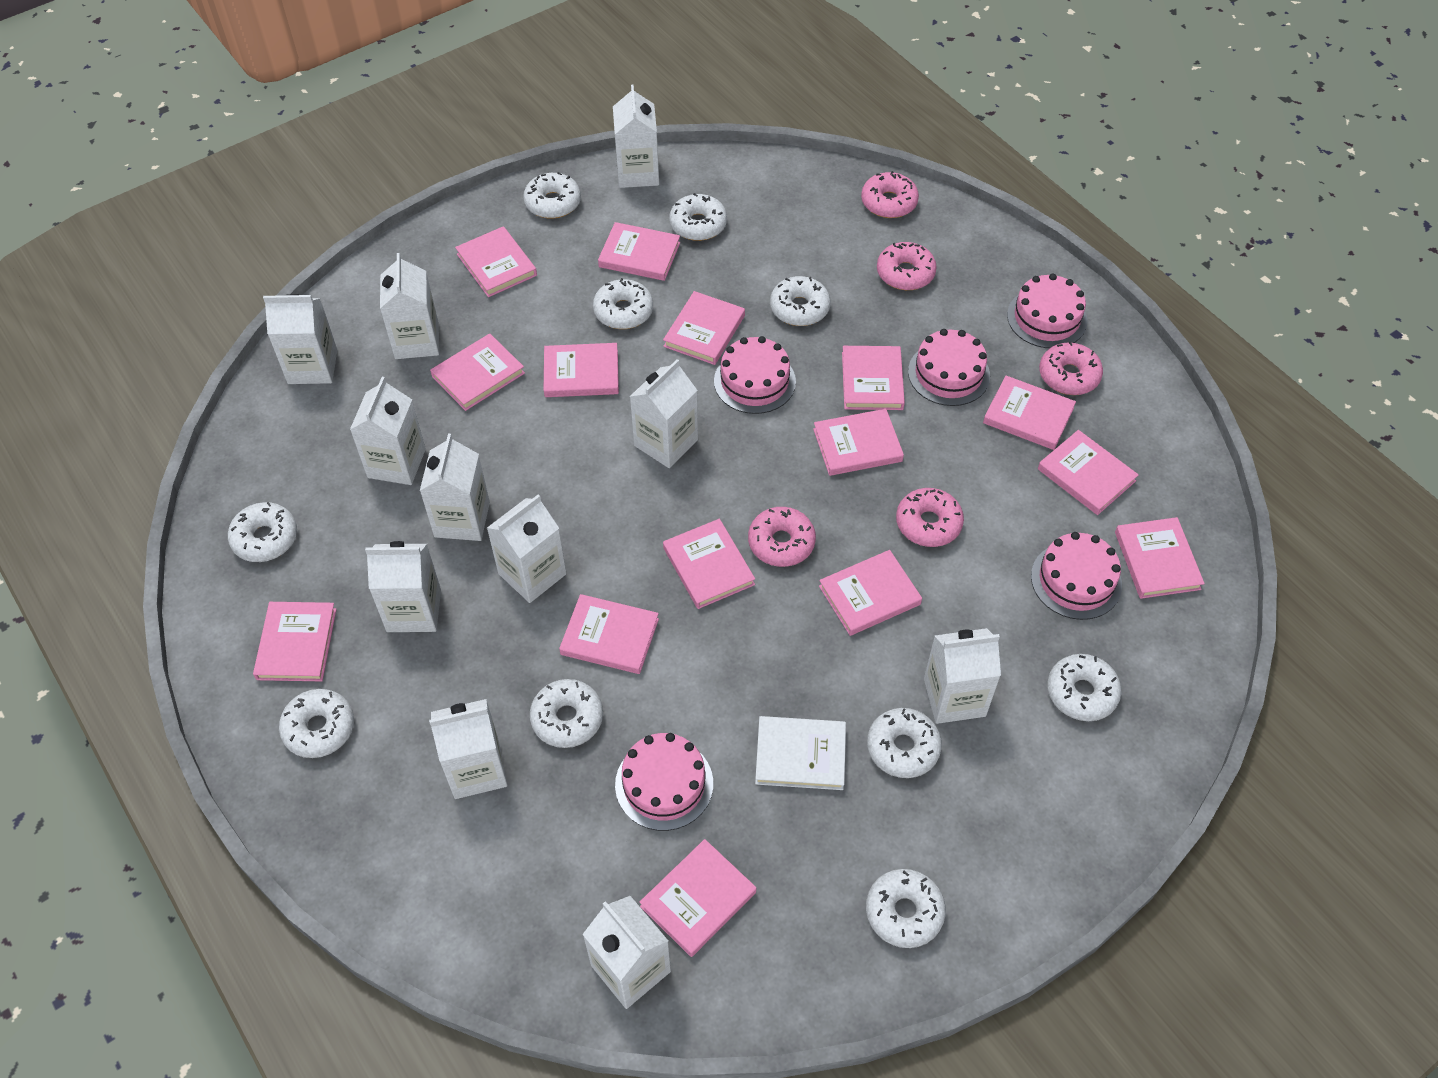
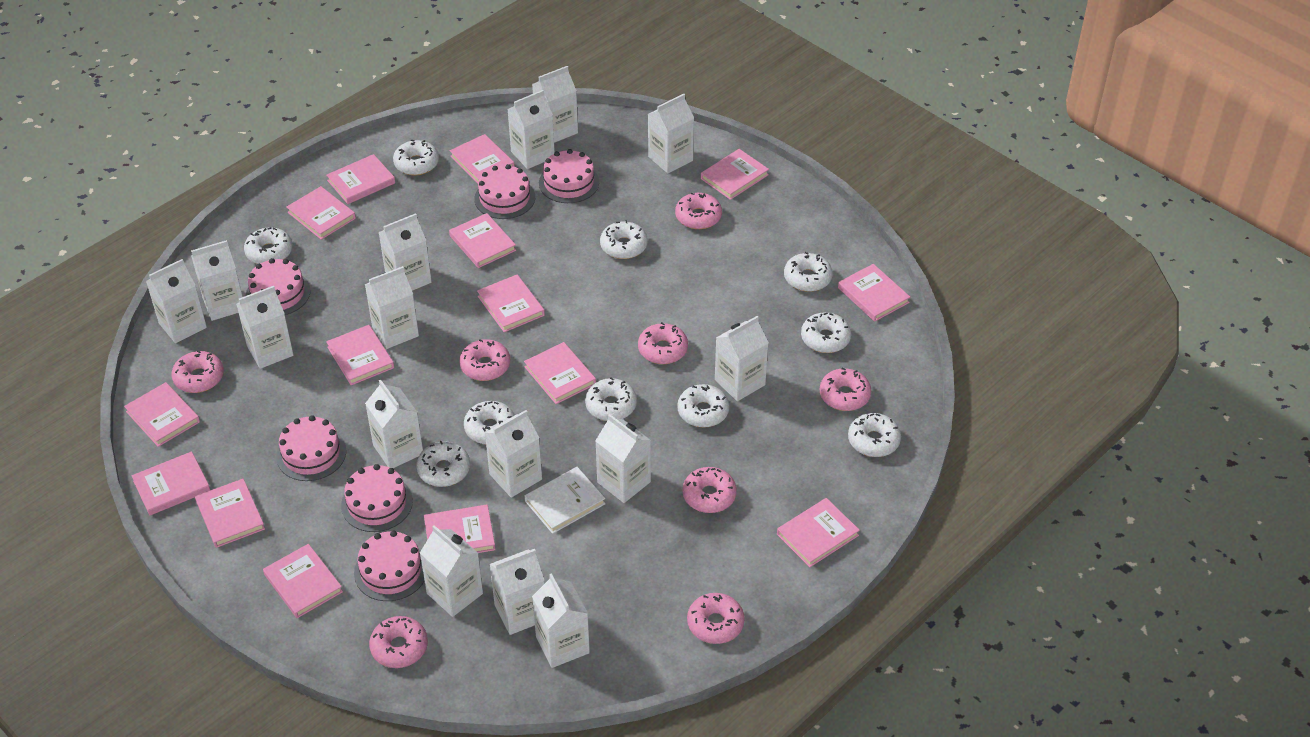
pink cake: [615,733,713,831] [714,336,796,414] [908,329,990,406] [1007,274,1087,348] [1031,532,1122,620] = 5 -> [246,258,311,315] [276,415,346,481] [341,464,413,532] [354,530,425,601] [474,164,535,219] [539,149,599,203] = 6
pink donut: [748,507,816,567] [861,171,919,218] [877,242,937,290] [896,488,964,547] [1039,341,1103,395] = 5 -> [171,350,224,393] [369,616,428,668] [459,339,510,381] [638,322,688,364] [675,192,722,229] [683,467,737,513] [687,593,745,644] [820,367,871,411] = 8
white carton: [263,294,337,384] [350,377,426,485] [365,541,441,632] [380,253,439,359] [420,434,490,541] [429,699,508,799] [487,495,567,603] [582,896,671,1009] [613,85,659,188] [630,359,698,468] [924,628,1001,724] = 11 -> [146,259,207,343] [191,240,243,321] [237,286,293,369] [365,266,419,349] [365,380,423,468] [378,213,432,291] [420,525,483,617] [485,410,542,498] [490,549,545,635] [508,90,555,169] [532,66,578,143] [532,573,590,668] [595,414,651,503] [648,94,694,174] [715,316,769,401] = 15

